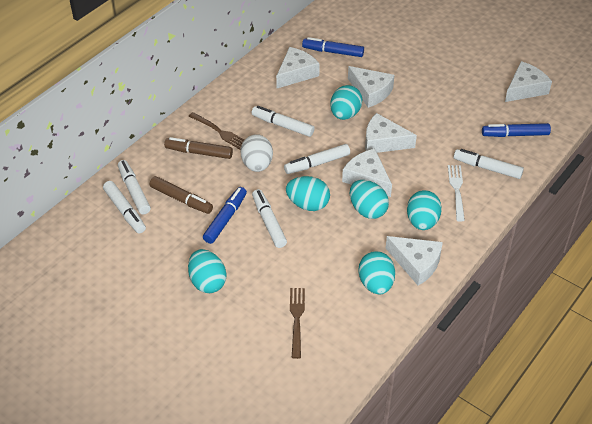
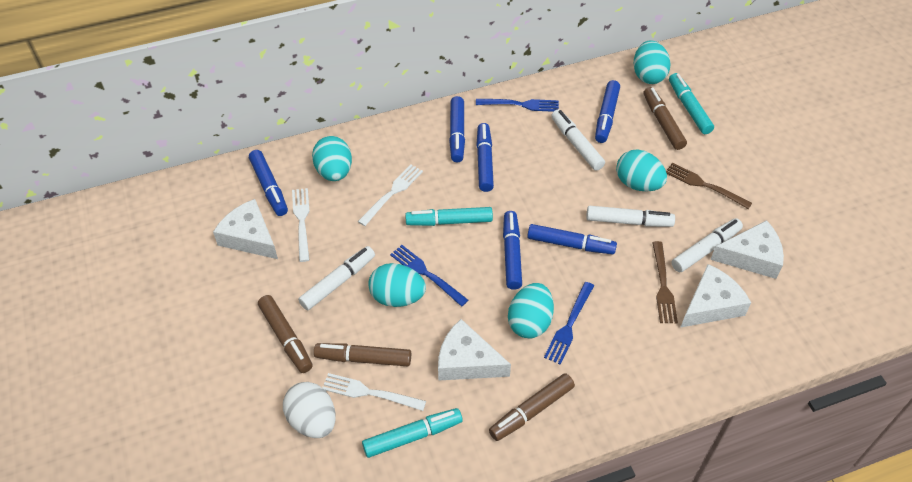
blue fork: none = 0 -> [390,245,468,307] [476,99,559,112] [544,282,594,365] = 3
blue marker: [203,187,247,244] [302,37,364,57] [482,123,551,137] = 3 -> [249,150,288,216] [449,96,465,162] [476,123,494,192] [503,211,522,290] [527,224,617,254] [595,80,620,143] = 6
brown marker: [150,176,213,214] [164,137,233,159] = 2 -> [258,295,313,373] [314,343,411,367] [489,373,575,441] [644,87,687,150] = 4
turquoise egg: [188,249,226,293] [286,176,330,211] [330,85,363,120] [350,180,389,219] [358,251,395,294] [407,190,442,230] = 6 -> [312,136,352,181] [368,263,426,307] [508,283,554,338] [616,150,667,191] [634,40,671,84] = 5
turquoise marker: none = 0 -> [362,408,463,458] [405,207,493,226] [669,73,714,134] = 3
white cheese: [276,47,320,88] [342,149,392,197] [348,66,395,108] [365,113,417,153] [385,236,443,286] [505,61,552,102] = 6 -> [213,199,278,259] [438,319,511,381] [680,264,751,328] [710,220,784,279] = 4
white fork: [448,165,465,222] = 1 -> [292,188,310,262] [322,373,426,411] [358,164,423,226] = 3
white marker: [103,181,146,233] [118,160,151,215] [252,106,314,137] [252,189,287,248] [284,144,350,174] [454,149,524,179] = 6 -> [298,246,375,310] [551,109,605,171] [586,206,675,227] [672,218,743,272] = 4

